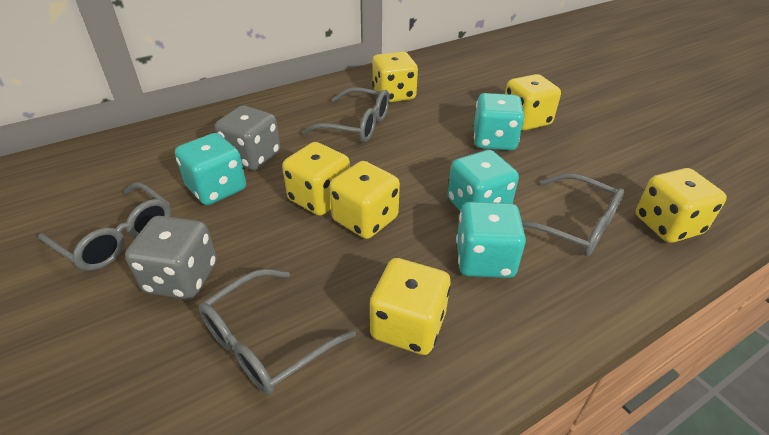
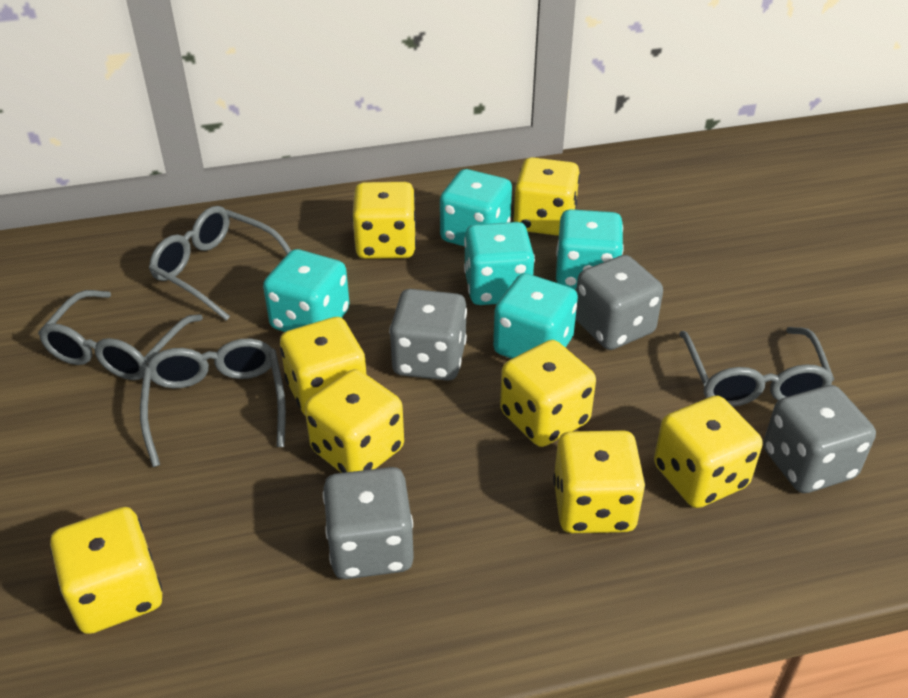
grey dice: [125,216,217,299] [215,106,280,170] = 2 -> [323,467,414,579] [389,289,467,381] [575,255,663,350] [763,385,876,493] = 4
turquoise dice: [175,133,246,205] [448,150,519,211] [456,202,526,278] [473,93,525,150] = 4 -> [263,249,350,332] [440,169,512,247] [464,222,535,305] [493,273,578,359] [556,209,624,289] = 5
yellow dice: [282,142,350,216] [329,161,400,239] [370,258,451,355] [372,51,418,103] [505,74,561,130] [636,168,727,243] = 6 -> [50,507,162,634] [280,317,366,416] [305,369,404,473] [352,182,416,259] [500,340,596,447] [513,157,580,236] [553,430,645,533] [654,396,763,508] = 8

